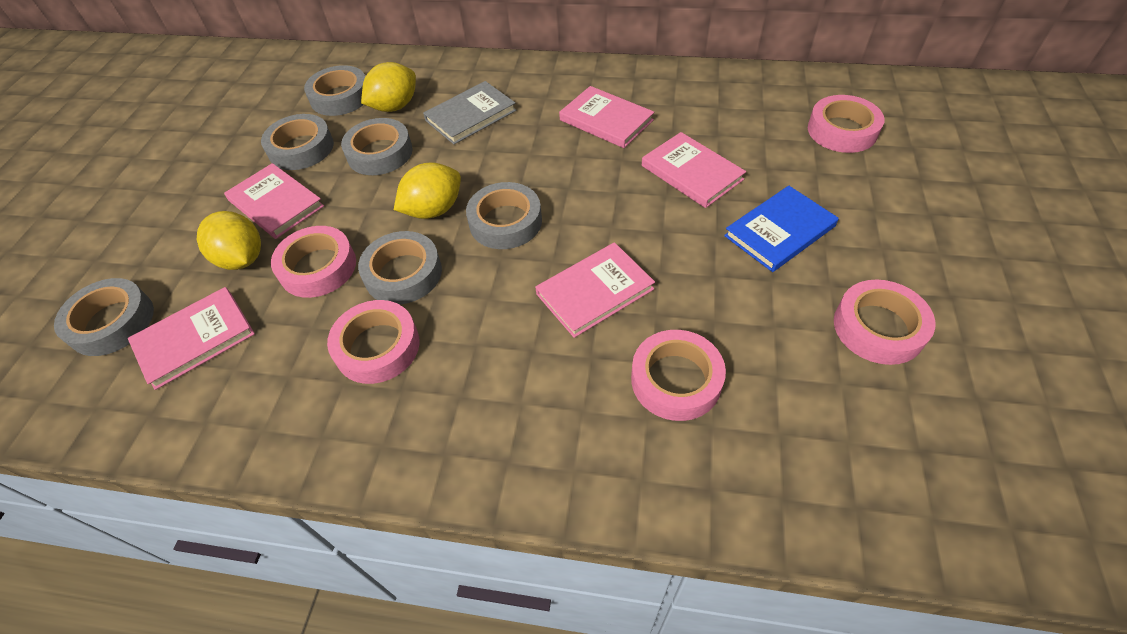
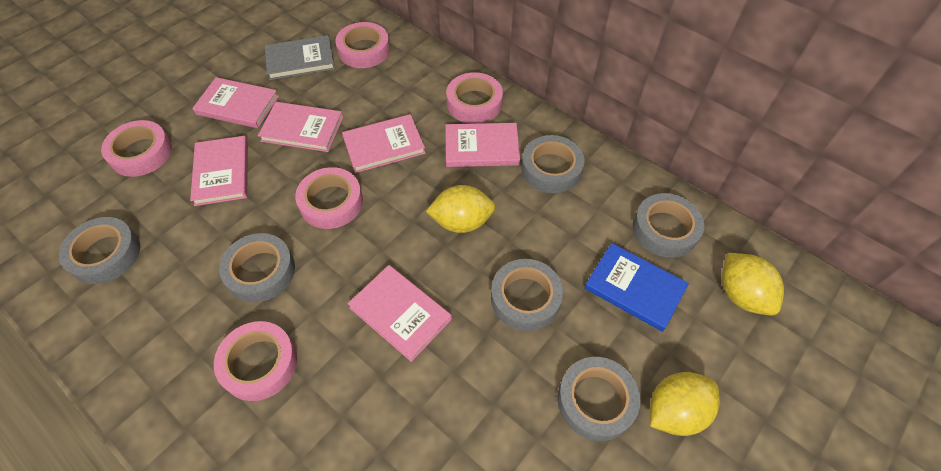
pink book: [128,287,255,390] [224,163,324,239] [535,242,655,338] [559,86,654,148] [642,132,746,208] = 5 -> [190,136,248,206] [192,77,279,128] [258,102,343,152] [342,114,426,173] [348,265,452,362] [445,123,520,167] = 6

